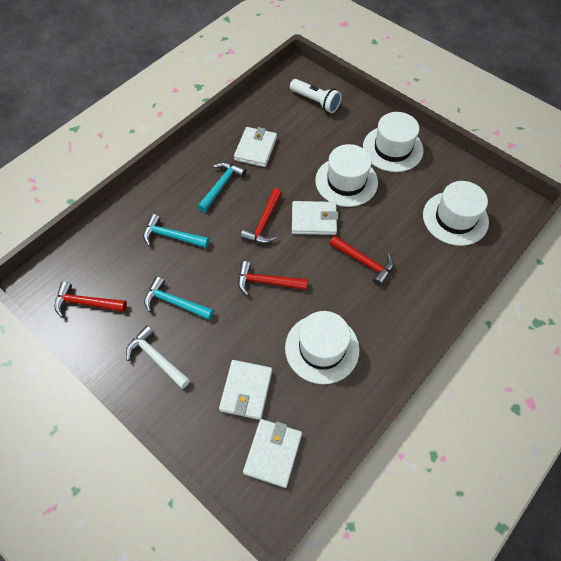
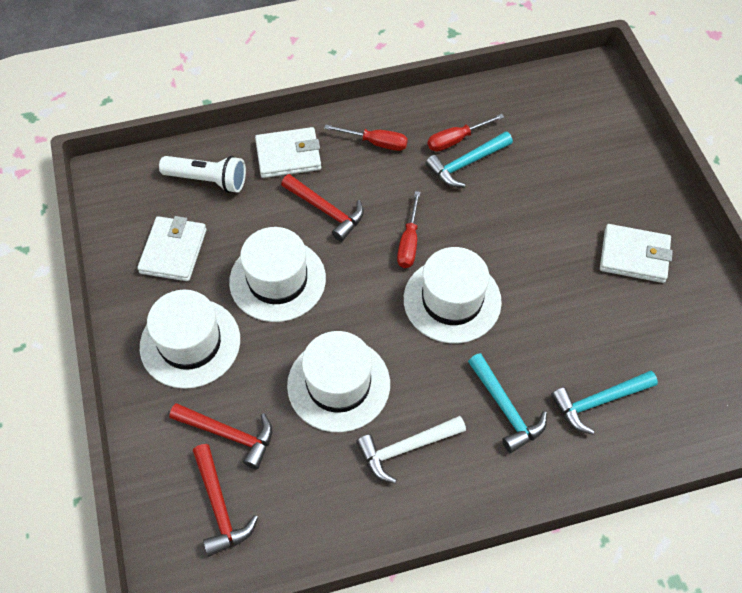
red hammer: [54,281,127,318] [238,261,308,296] [241,188,282,244] [329,236,394,286] = 4 -> [169,403,272,469] [193,444,258,557] [281,174,364,242] = 3
red screwdriver: none = 0 -> [324,125,408,151] [397,191,420,268] [428,114,504,152] = 3
white wallet: [219,360,272,420] [234,127,277,167] [243,419,302,488] [292,201,338,235] = 4 -> [137,216,206,281] [255,127,321,178] [600,224,673,283] = 3

